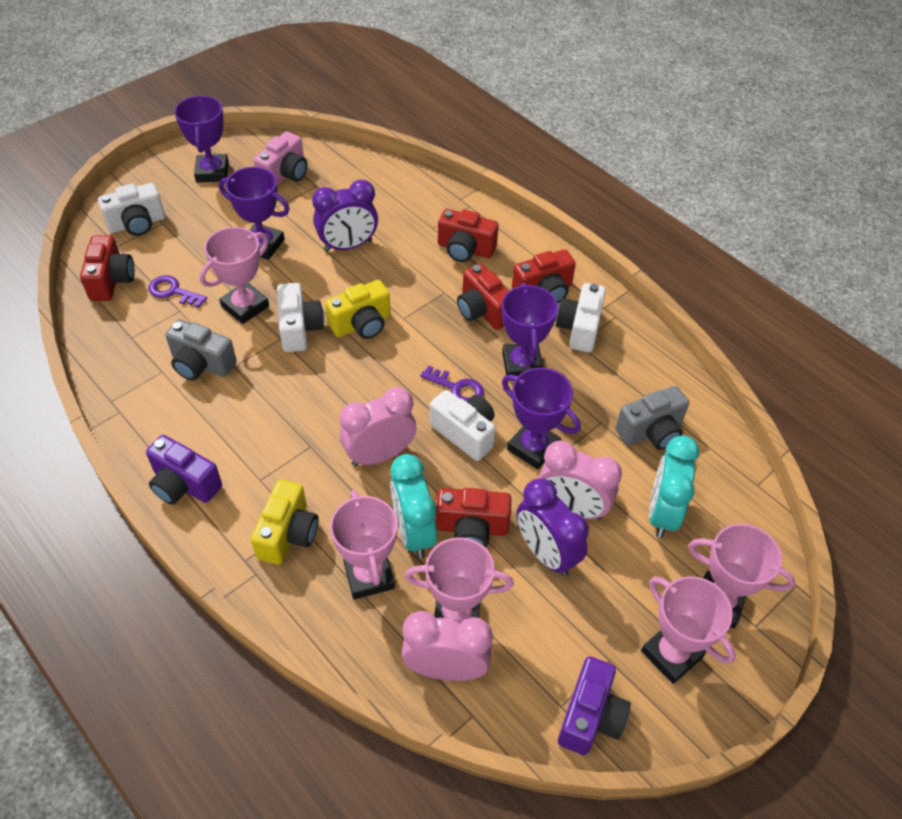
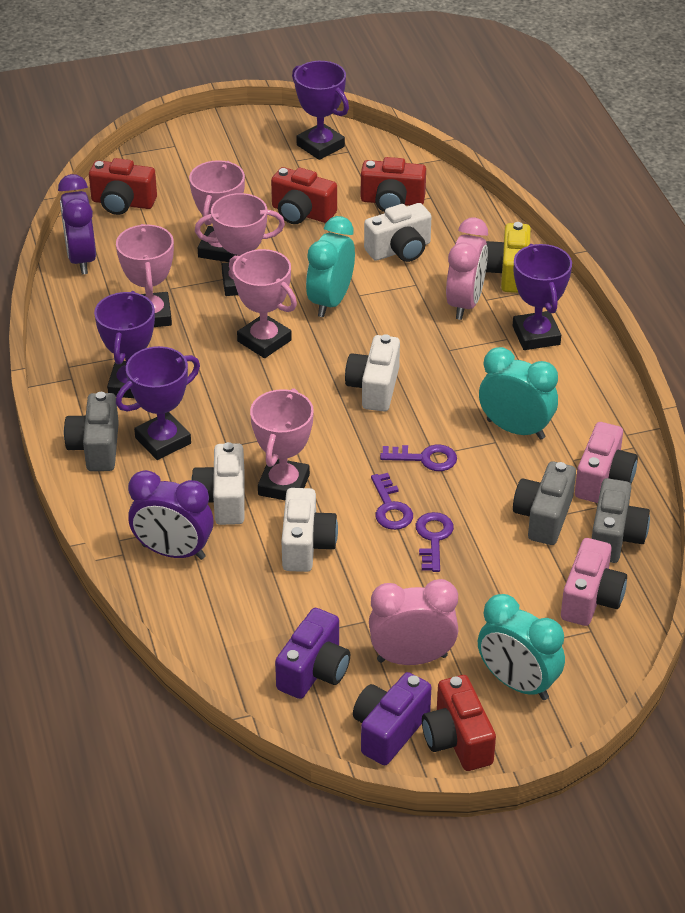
grey camera: [165,319,237,380] [616,386,689,450] = 2 -> [64,392,119,471] [513,461,576,545] [592,478,650,563] = 3
pink camera: [253,131,307,186] = 1 -> [561,538,627,626] [575,422,638,503] = 2
pink clock: [340,387,416,467] [401,611,493,681] [538,441,622,520] = 3 -> [369,579,458,665] [446,218,488,320] = 2
purple key: [149,275,207,308] [420,366,484,401] = 2 -> [371,473,413,530] [380,445,457,471] [416,512,454,572] = 3
red camera: [80,235,135,301] [436,488,511,548] [438,209,499,262] [457,263,509,330] [512,249,576,303] = 5 -> [89,158,157,215] [271,167,337,224] [361,157,426,212] [422,675,496,771] = 4
turquoise clock: [390,454,437,558] [649,435,700,538] = 2 -> [306,216,355,317] [478,594,565,700] [479,347,558,440] = 3
yellow camera: [251,480,319,565] [325,280,391,339] = 2 -> [486,222,531,293] = 1

